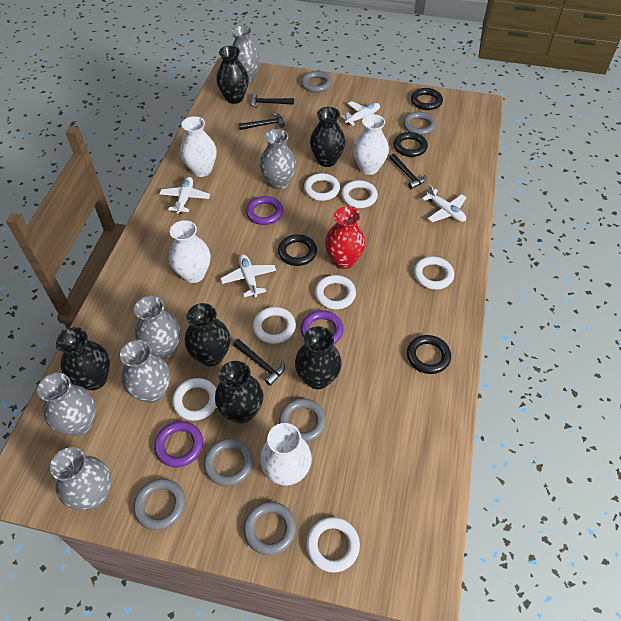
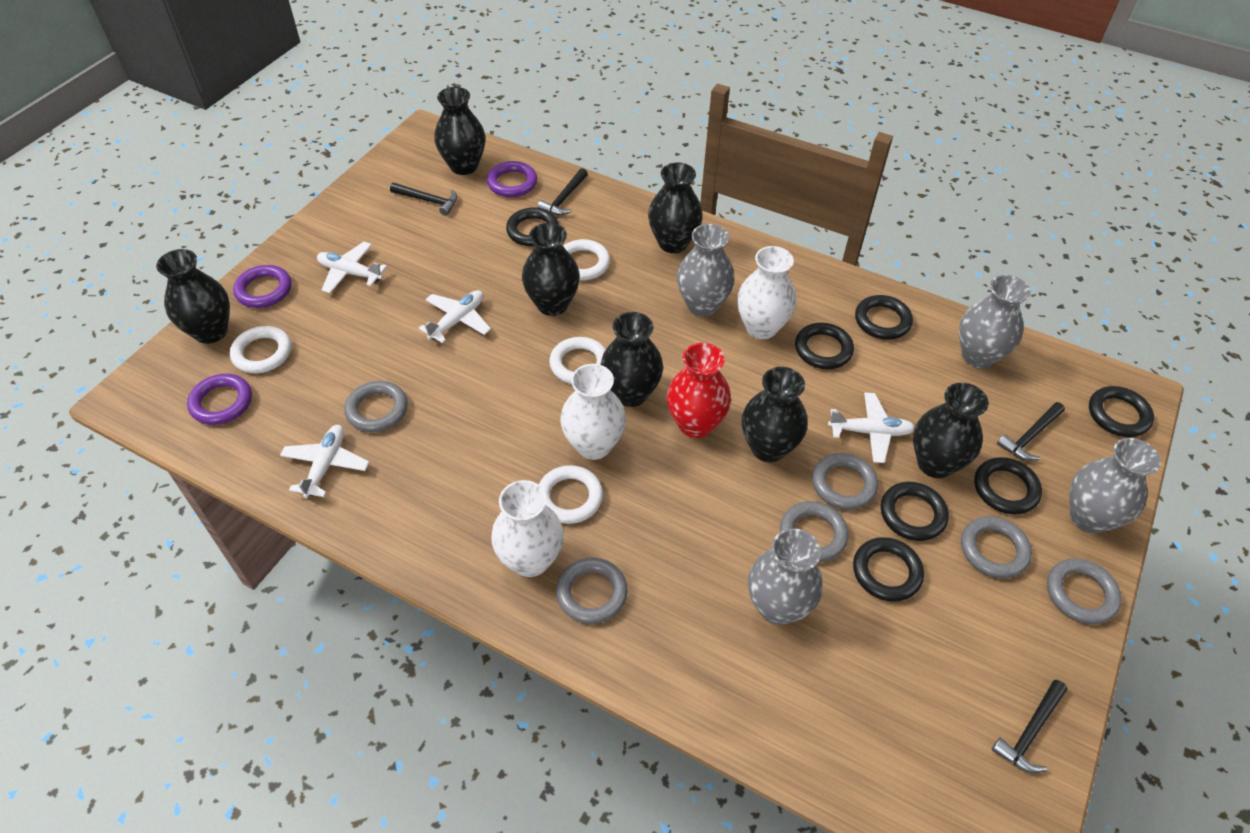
black ring: [278,234,317,266] [394,132,428,157] [407,335,451,374] [411,88,443,110] = 4 -> [506,207,559,247] [795,323,854,369] [853,537,924,602] [855,295,913,340] [881,482,949,541] [974,457,1042,515] [1089,386,1154,437] = 7
black vase: [56,327,110,390] [185,303,230,366] [215,361,263,423] [216,46,249,104] [295,326,342,389] [310,107,345,167] = 6 -> [156,249,230,344] [434,87,486,175] [522,223,580,316] [601,312,663,407] [648,162,703,253] [742,367,807,462] [913,383,989,478] = 7
grey vase: [38,373,96,436] [50,447,111,510] [120,340,170,403] [134,296,181,359] [231,25,260,82] [260,129,296,190] = 6 -> [677,224,735,317] [748,528,822,625] [959,275,1030,368] [1069,438,1161,534] = 4
white ring: [172,378,217,421] [253,307,296,344] [304,173,340,201] [306,517,360,573] [315,275,356,310] [341,180,378,208] [414,256,454,290] = 7 -> [230,326,291,373] [539,465,603,524] [549,337,606,384] [563,239,610,280] = 4
white vase: [169,220,211,283] [180,116,217,177] [260,423,312,486] [353,114,389,175] = 4 -> [491,480,564,577] [560,364,626,460] [737,246,796,339] = 3

